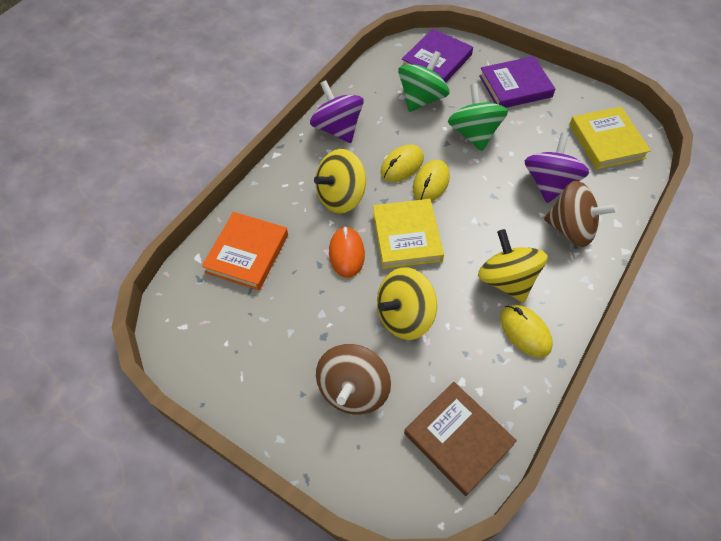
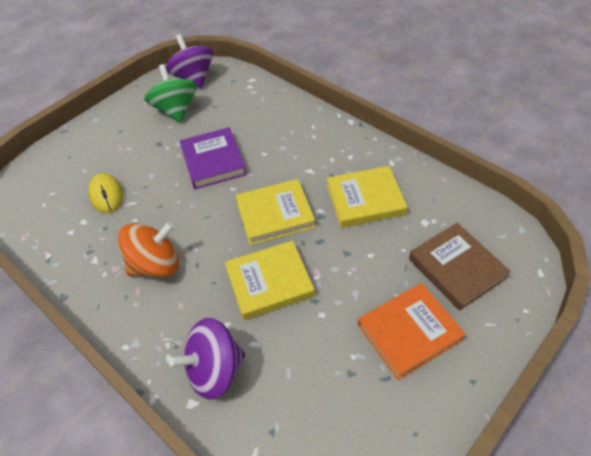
brown spinning top: [316,344,391,415] [544,181,617,247] = 2 -> none = 0
green spinning top: [398,51,450,112] [448,83,508,151] = 2 -> [144,64,197,123] = 1
orange mouse: [329,226,365,278] = 1 -> none = 0
orange spinning top: none = 0 -> [118,222,179,277] = 1
purple book: [402,29,473,83] [479,56,555,108] = 2 -> [180,127,247,189] = 1
yellow book: [373,199,444,269] [569,107,651,170] = 2 -> [225,240,315,320] [235,179,316,245] [327,166,407,228] = 3
yellow mouse: [380,145,424,182] [413,160,450,201] [500,305,553,358] = 3 -> [88,173,123,213] = 1
yellow spinning top: [314,149,366,213] [377,267,437,340] [478,229,548,303] = 3 -> none = 0

